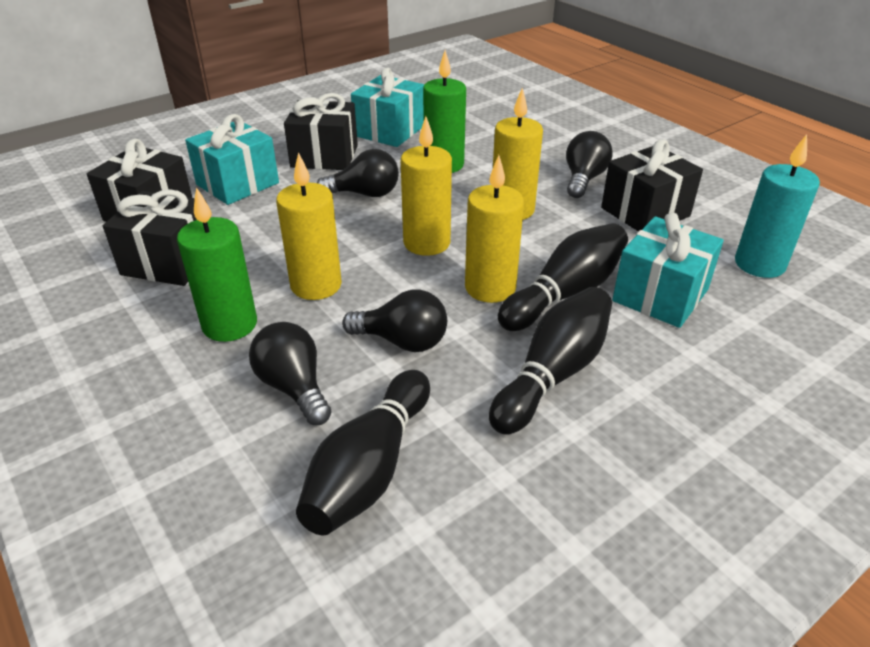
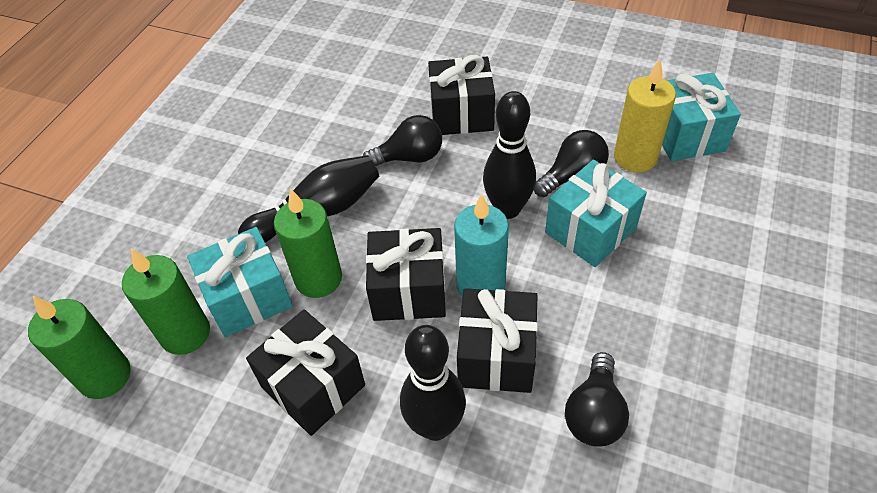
black light bulb: [249,322,332,425] [317,149,399,197] [342,290,447,352] [566,131,613,198] = 4 -> [363,115,442,166] [534,130,609,197] [565,352,629,447] = 3
green candle: [177,187,257,342] [423,50,466,173] = 2 -> [28,296,131,399] [122,248,210,355] [274,188,342,298] = 3
yellow candle: [276,152,342,300] [401,116,452,256] [465,155,524,303] [493,87,543,220] = 4 -> [614,59,676,172] = 1

